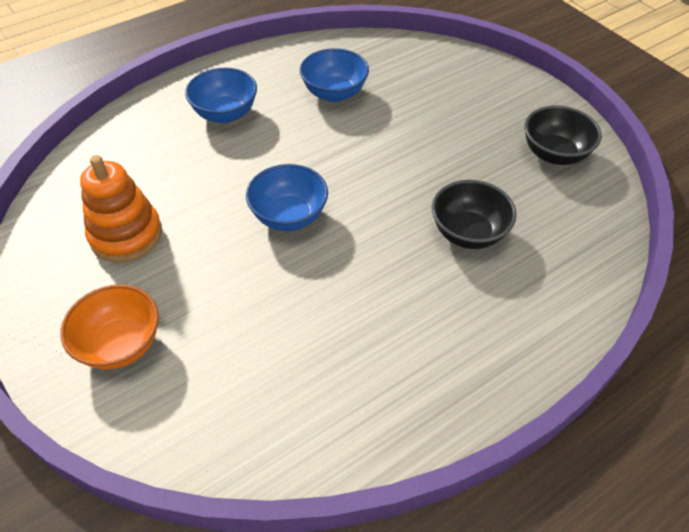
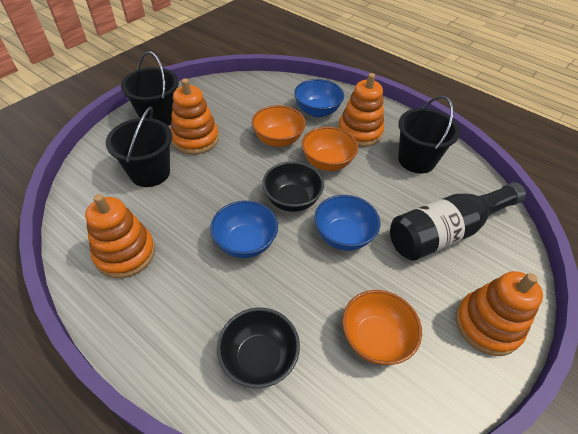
black bottle: none = 0 -> [390,182,526,261] = 1
black bucket: none = 0 -> [106,107,172,187] [121,51,179,126] [398,96,460,173] = 3
orange bowl: [60,284,159,369] = 1 -> [252,105,306,147] [302,127,358,171] [342,290,422,365] = 3
orange stacking toy: [80,155,162,262] = 1 -> [85,194,155,278] [171,78,219,155] [338,73,384,147] [456,271,543,356] = 4

